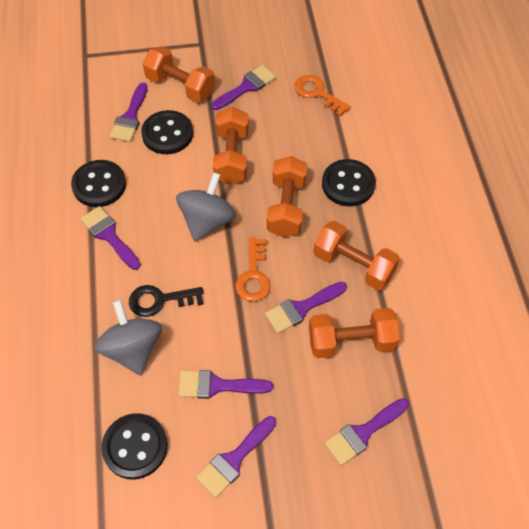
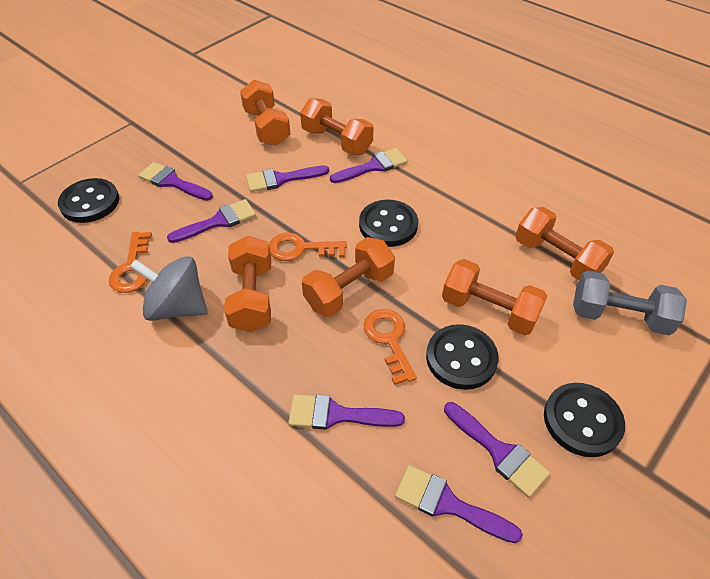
black key: [129,285,203,317] = 1 -> none = 0
grey dumbbell: none = 0 -> [573,270,687,335] = 1
grey spinning top: [94,300,162,375] [176,172,236,242] = 2 -> [130,256,208,321] = 1
orange dumbbell: [143,46,215,103] [213,107,249,185] [267,156,307,237] [309,308,400,358] [314,221,400,290] = 5 -> [224,236,271,332] [240,80,291,146] [300,98,374,155] [302,237,395,317] [442,259,547,335] [515,207,614,280] = 6
orange key: [235,237,270,302] [294,75,351,116] = 2 -> [109,232,152,293] [269,233,347,261] [364,309,417,385] = 3

